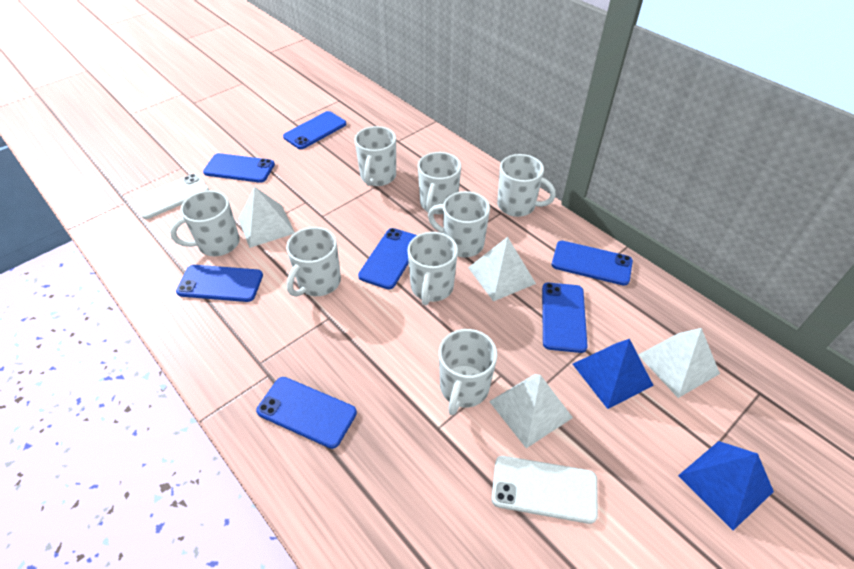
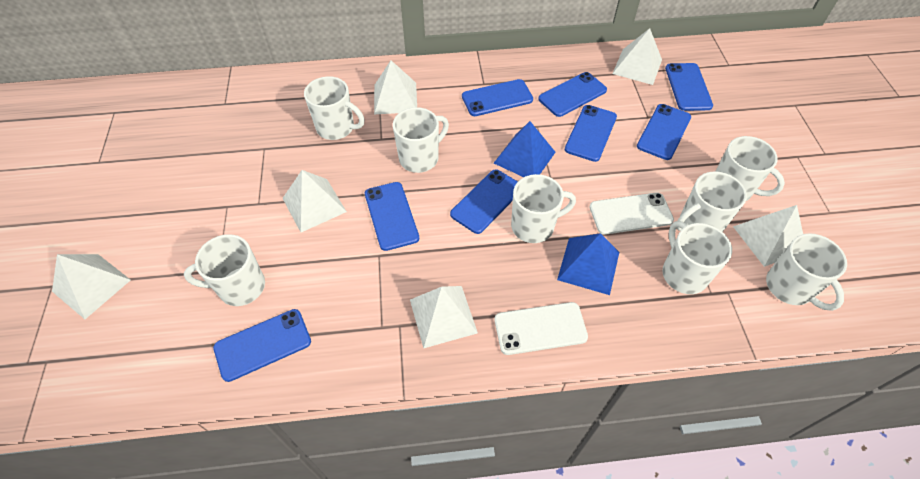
blue phone: [176,265,263,302] [203,153,275,183] [256,377,357,449] [283,111,346,149] [358,228,417,289] [542,283,588,353] [552,241,633,286] = 7 -> [213,309,311,382] [365,182,419,251] [450,169,518,234] [462,79,533,116] [538,72,607,117] [565,105,617,162] [637,104,691,160] [665,63,713,111] = 8
white pyramid: [238,187,295,248] [468,237,536,301] [489,374,573,448] [638,328,720,398] = 4 -> [52,254,131,319] [282,170,347,232] [374,60,417,114] [410,286,478,348] [612,28,662,85] [733,205,803,267] = 6

